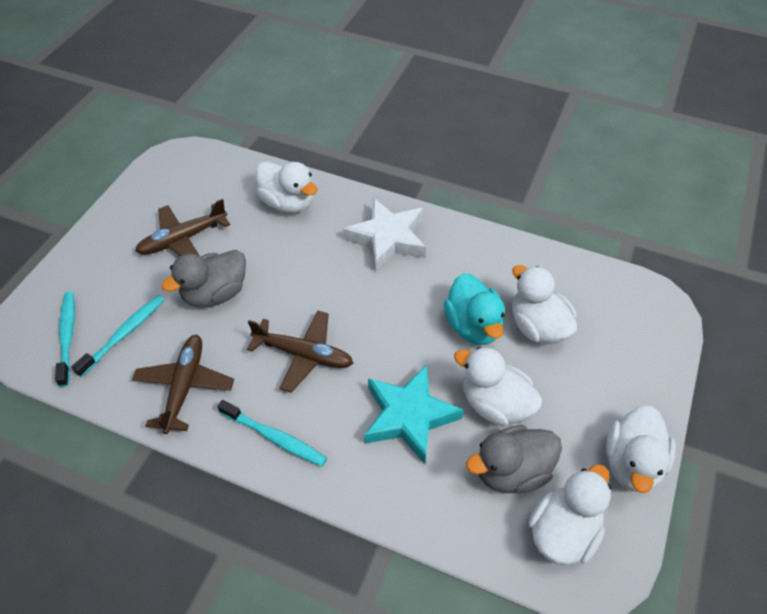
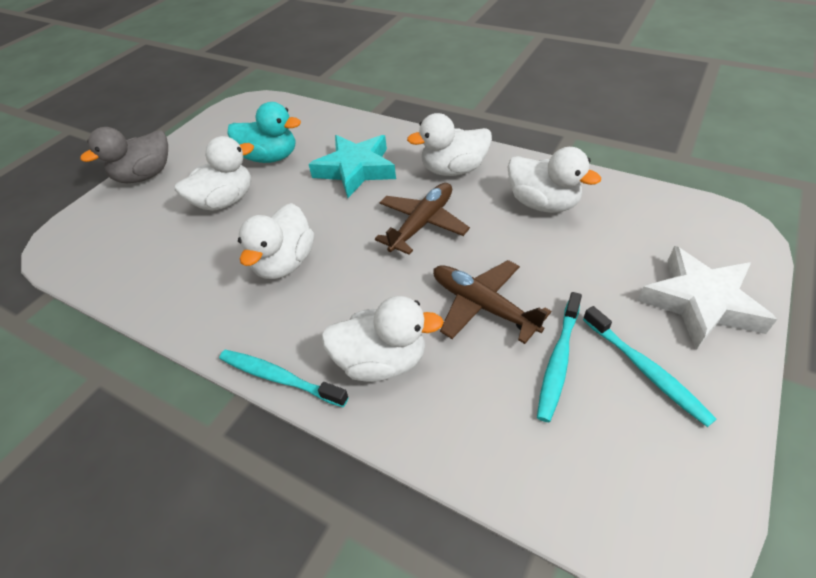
brown plane: [132,335,234,434] [135,199,230,256] [247,310,353,392] = 3 -> [375,183,470,255] [433,260,551,344] = 2
grey duck: [162,250,246,307] [466,425,562,493] = 2 -> [80,127,168,183] = 1

